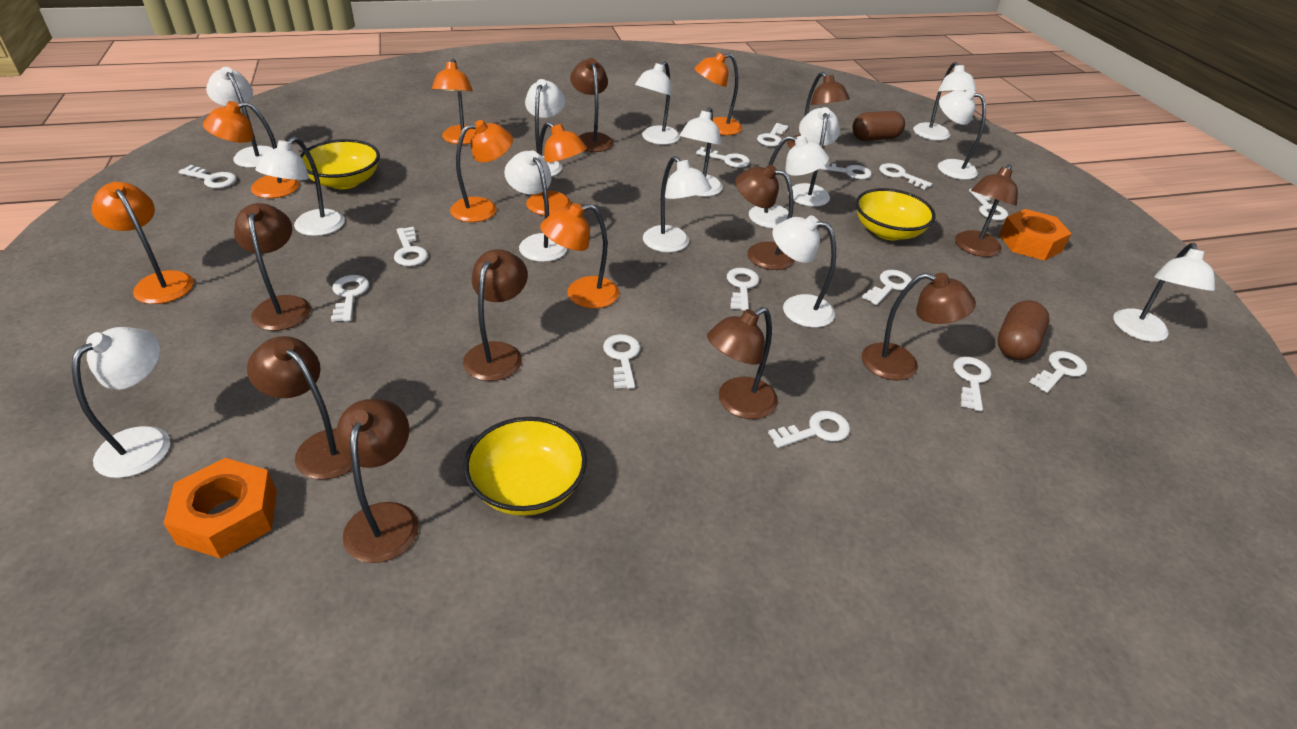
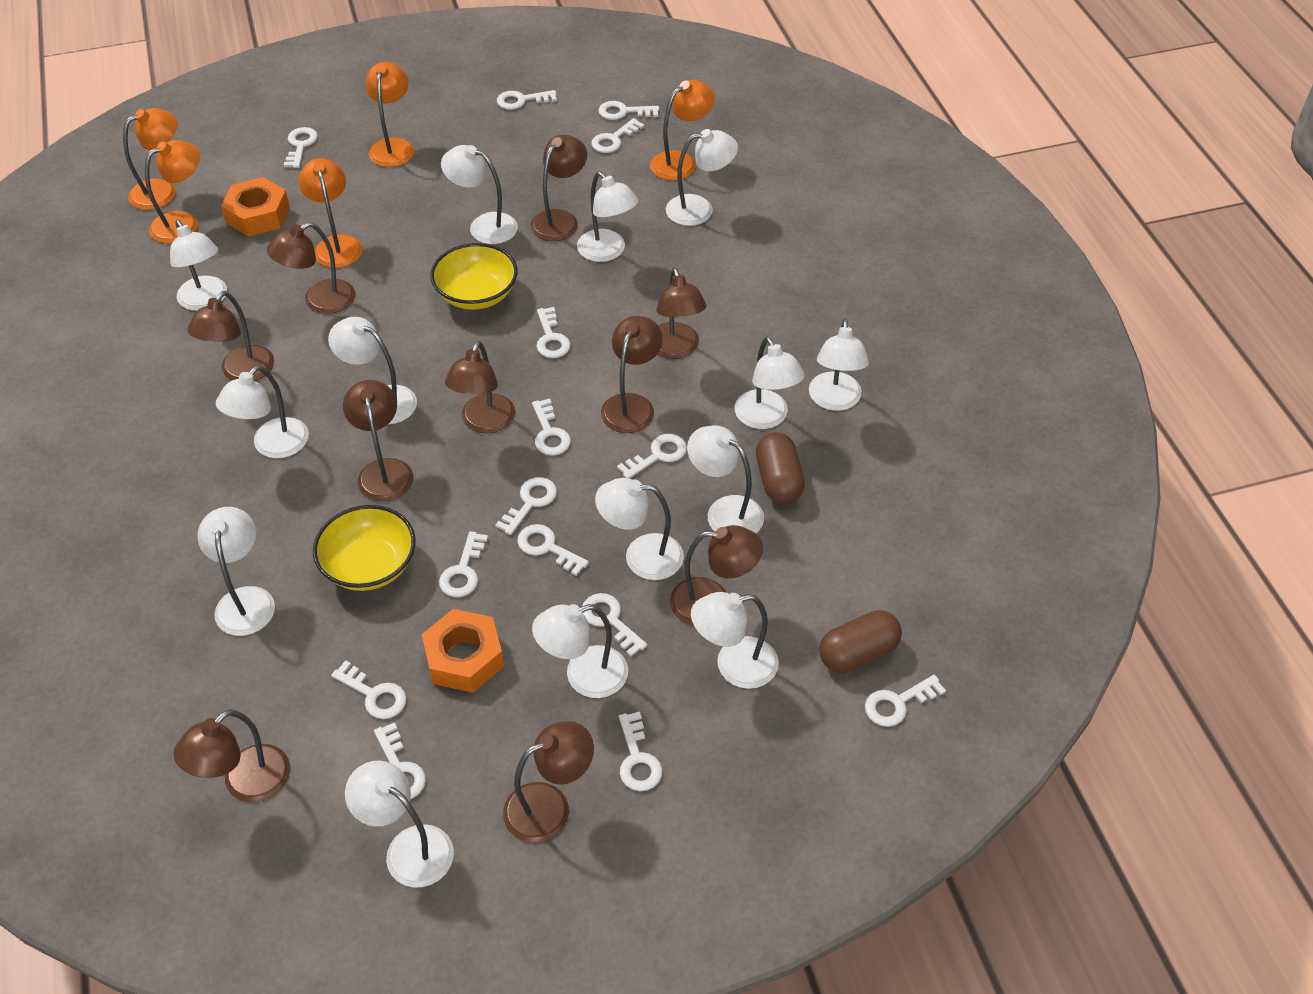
orange lamp: [91,182,194,304] [203,101,299,198] [432,59,475,144] [450,120,513,222] [526,122,587,215] [540,203,619,309] [694,52,742,135] = 7 -> [123,108,177,210] [145,140,200,243] [298,158,363,268] [365,62,414,167] [650,80,715,180] = 5
white key: [179,165,237,188] [331,275,369,322] [394,227,428,266] [603,334,640,389] [696,147,750,168] [727,268,759,311] [757,123,788,147] [768,411,850,448] [820,162,872,179] [862,270,912,305] [879,163,932,190] [953,357,991,411] [969,189,1008,220] [1030,351,1087,393] = 14 -> [284,127,318,168] [331,660,407,719] [374,722,426,799] [439,531,488,597] [495,477,557,535] [497,90,557,110] [517,524,589,576] [532,398,571,456] [536,307,571,358] [582,593,647,657] [591,118,644,153] [599,101,659,120] [617,434,687,479] [619,712,662,791] [865,675,946,727] = 15
yellow bowl: [300,139,380,189] [464,417,587,516] [855,188,935,240] = 3 -> [313,505,415,591] [430,243,518,310] = 2

